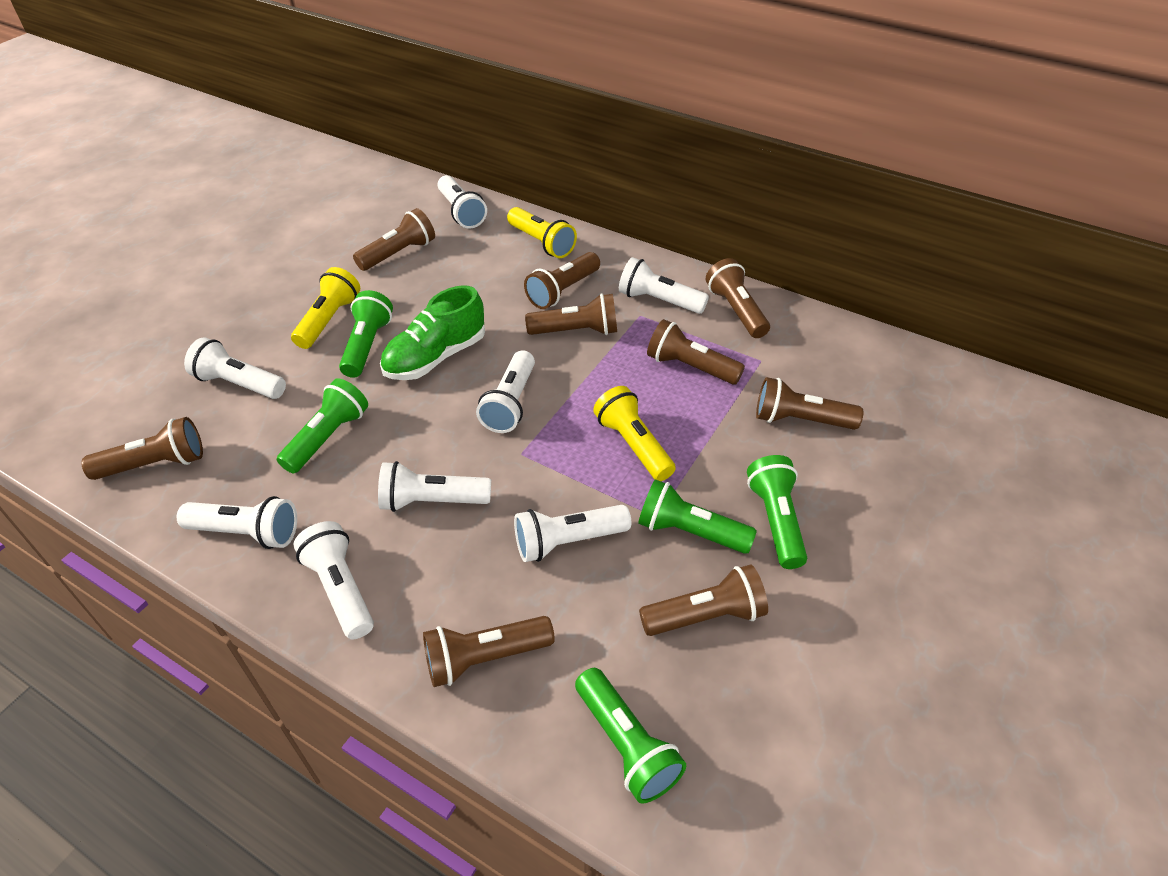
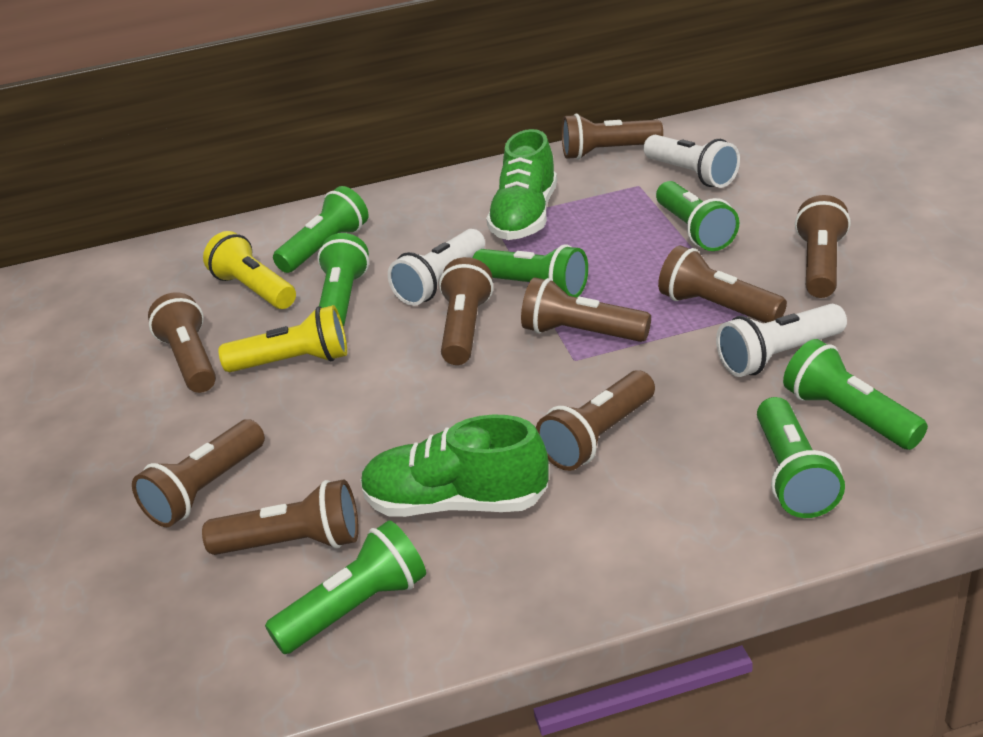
green flashlight: [276,378,368,473] [339,290,393,378] [575,668,686,804] [638,479,757,554] [747,455,807,569] = 5 -> [265,520,426,654] [273,186,368,273] [317,233,369,327] [473,244,588,297] [656,181,739,251] [757,397,845,518] [783,339,928,450] = 7
green shoe: [380,285,485,380] = 1 -> [360,414,549,517] [486,129,557,240] = 2
white flashlight: [177,496,297,549] [184,337,286,399] [293,521,374,639] [378,461,491,512] [437,175,487,229] [476,350,535,433] [514,505,632,562] [619,257,709,314] = 8 -> [388,229,485,306] [643,135,740,188] [716,304,847,377] = 3
yellow flashlight: [291,267,360,349] [507,207,577,258] [593,386,676,481] = 3 -> [203,231,296,309] [218,305,347,372] = 2

